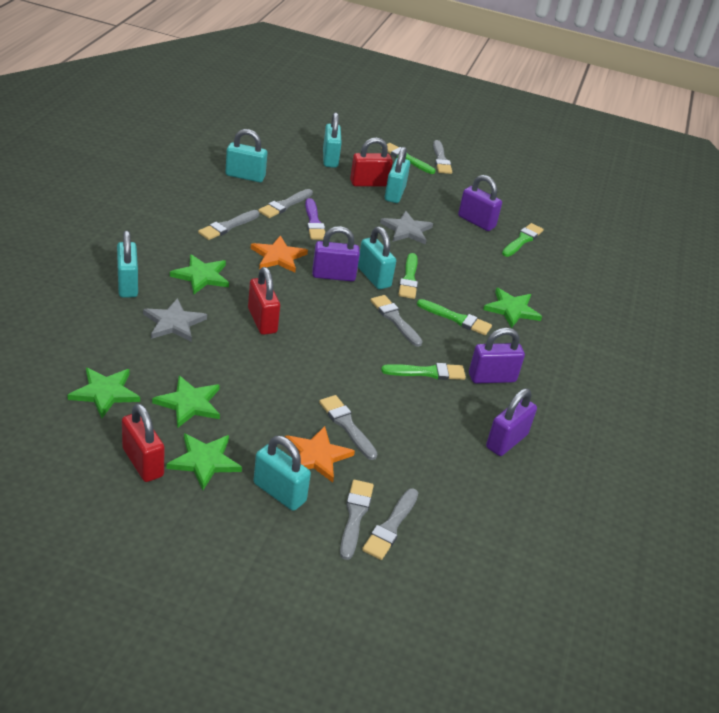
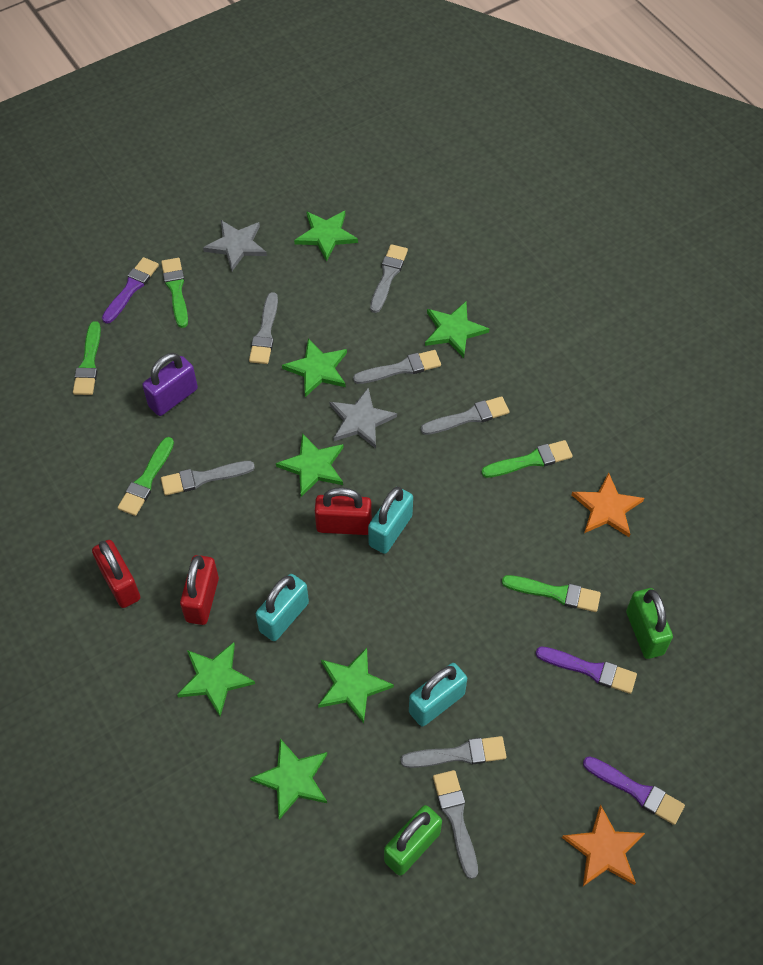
green padlock: none = 0 -> [384,805,442,876] [626,588,673,659] = 2
green star: [67,368,140,418] [152,375,220,428] [166,433,242,490] [170,254,229,294] [483,288,542,328] = 5 -> [177,642,255,716] [250,738,327,820] [276,433,344,497] [282,338,347,397] [294,211,358,261] [318,648,394,723] [425,302,489,358] = 7
purple brush: [305,198,325,240] = 1 -> [102,257,159,324] [536,646,637,694] [583,756,685,825] = 3
purple padlock: [312,226,360,281] [458,175,502,231] [469,328,525,384] [486,388,537,456] = 4 -> [142,353,198,416] = 1
turquoise padlock: [117,231,138,298] [225,129,267,182] [253,436,311,511] [323,112,342,168] [358,227,396,289] [385,147,410,203] = 6 -> [256,574,309,641] [368,487,413,554] [409,663,467,726] = 3

